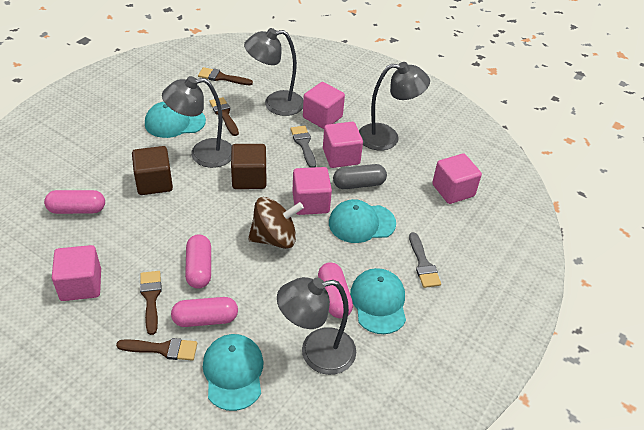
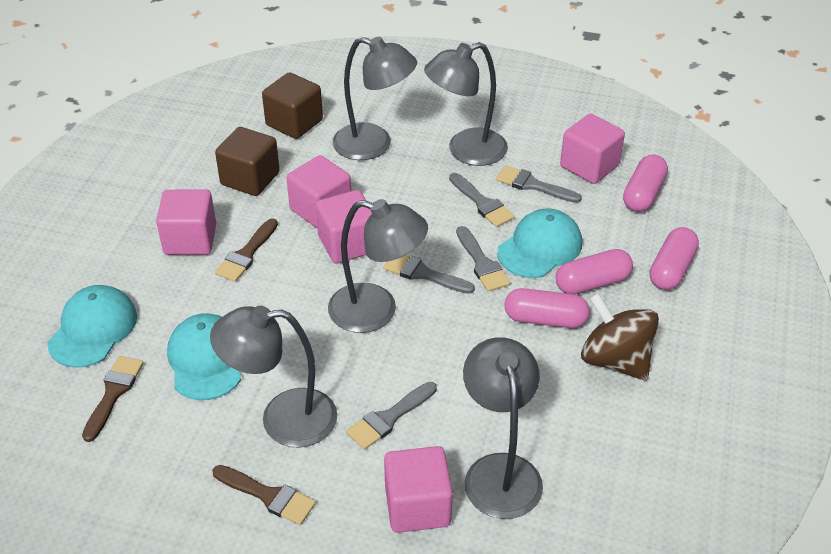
brown brush: [116,338,198,361] [140,271,162,335] [198,67,253,85] [209,97,239,136] = 4 -> [82,356,143,442] [212,465,316,525] [215,218,278,282] = 3
grey brush: [290,125,316,168] [409,232,441,288] = 2 -> [346,382,437,450] [383,255,475,294] [449,173,515,227] [456,226,510,292] [496,165,582,203] = 5
grey capsule: [333,164,387,189] = 1 -> none = 0
grey lamp: [162,76,232,168] [244,28,303,116] [277,277,356,375] [359,62,430,151] = 4 -> [210,306,337,448] [328,199,428,333] [333,37,417,160] [424,42,508,166] [463,337,543,519] = 5
turquoise cap: [145,102,206,138] [203,334,264,411] [329,199,396,243] [350,268,406,334] = 4 -> [47,285,137,368] [167,313,241,400] [497,208,582,278] = 3

